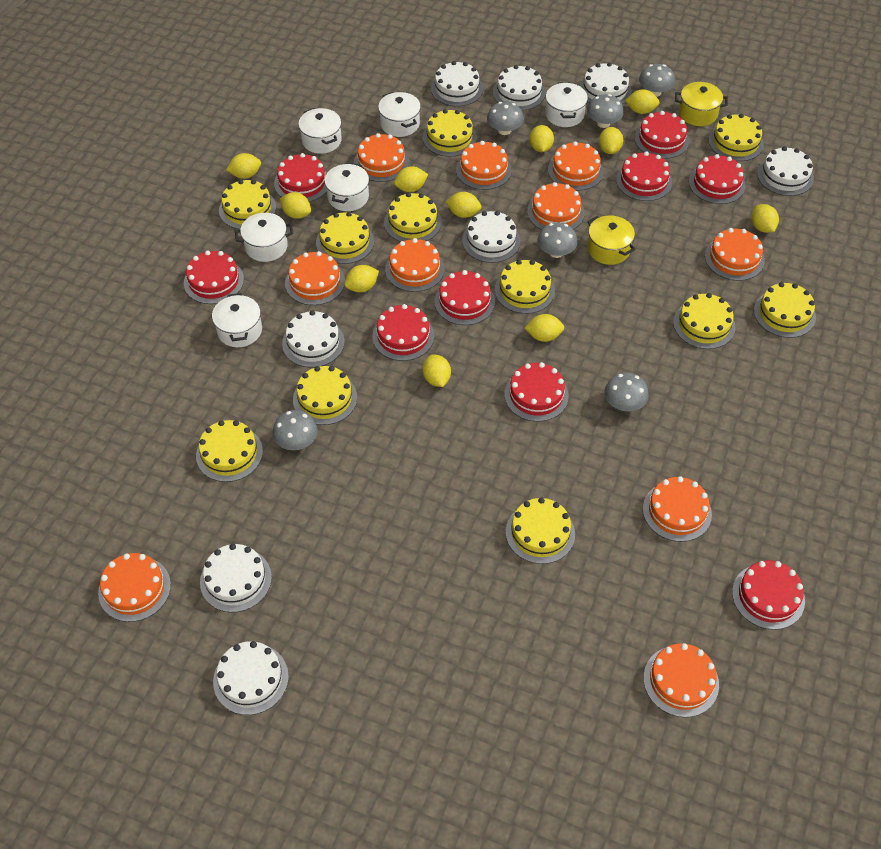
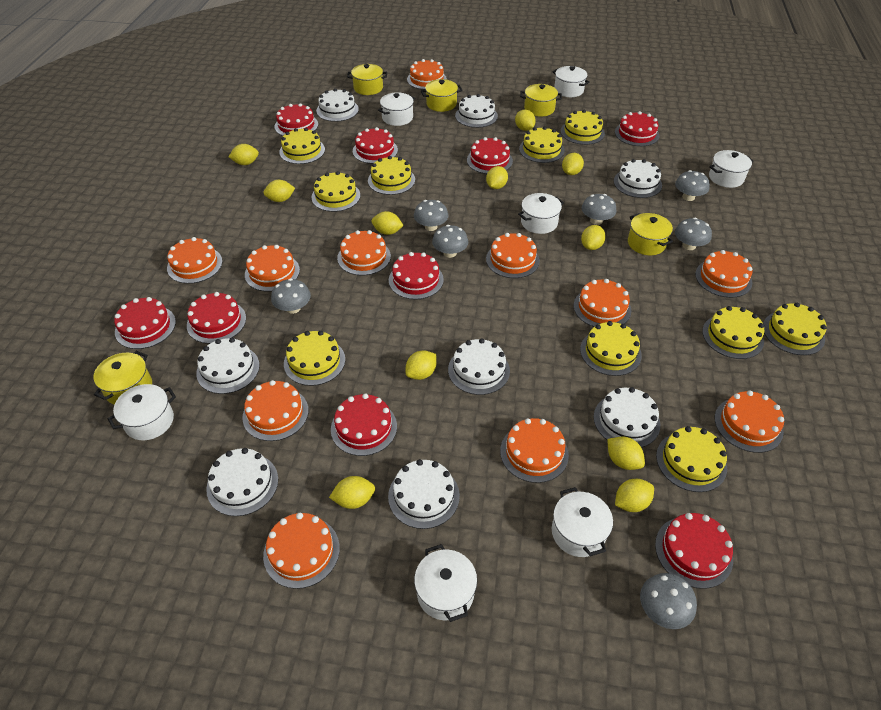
grey mushroom: [272,410,318,450] [487,101,524,135] [537,222,578,258] [587,94,624,128] [604,373,649,411] [639,64,675,97] = 6 -> [271,278,311,314] [414,200,449,231] [432,225,468,258] [582,194,616,225] [640,573,697,629] [675,170,710,201] [675,218,712,250] = 7
orange cake: [98,553,171,622] [285,251,345,305] [354,133,409,182] [385,238,445,292] [456,141,512,190] [527,182,585,230] [548,141,604,191] [643,476,712,542] [643,643,719,717] [705,228,765,281] = 10 -> [167,237,222,284] [242,380,309,441] [245,245,300,292] [263,513,340,589] [337,230,391,275] [407,59,447,90] [486,233,540,278] [500,418,569,483] [574,279,631,327] [695,250,753,298] [715,391,784,453] = 11
white pot: [212,293,262,347] [235,213,293,262] [298,108,342,154] [325,163,369,211] [378,92,421,137] [545,82,588,127] = 6 -> [108,384,176,440] [378,92,415,126] [414,544,477,622] [518,193,564,234] [552,487,613,557] [553,66,590,97] [709,150,753,188] = 7
yellow cake: [196,420,263,482] [219,180,276,230] [293,366,357,425] [316,212,374,264] [384,193,442,242] [422,109,477,157] [495,260,555,314] [506,497,575,564] [673,293,735,349] [708,114,764,161] [754,282,816,338] = 11 -> [279,128,325,164] [284,331,345,386] [311,171,360,212] [368,156,415,195] [519,127,565,163] [561,110,605,145] [580,321,642,376] [656,426,727,492] [702,306,765,359] [763,303,827,355] = 10
yellow pot: [587,215,635,265] [675,82,728,126] = 2 -> [93,351,152,405] [347,64,387,95] [421,79,462,112] [520,84,562,117] [628,213,673,255] = 5

